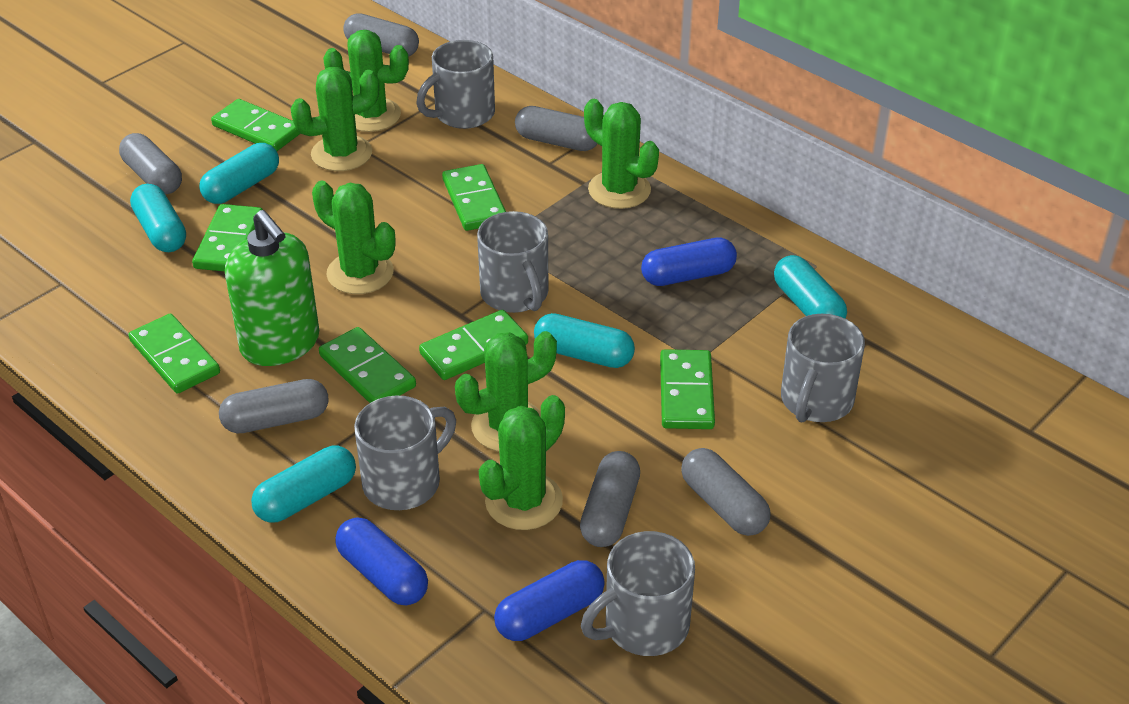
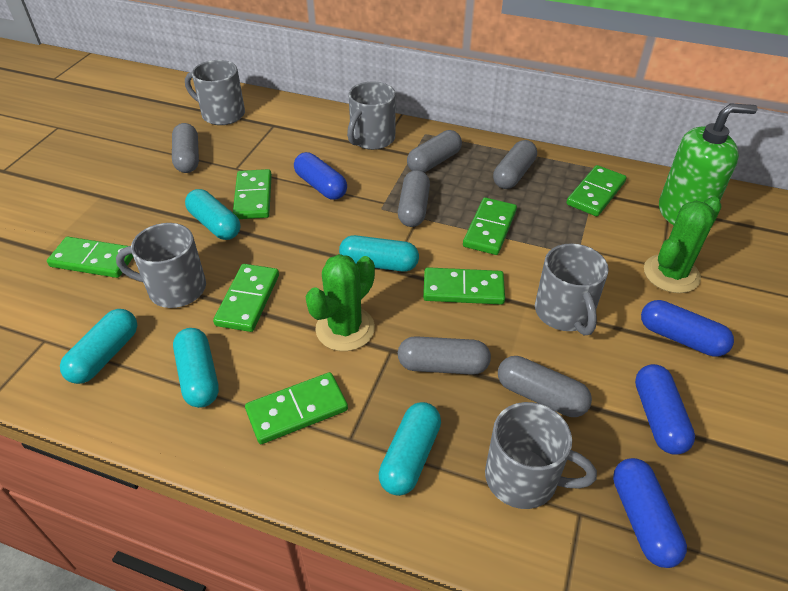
blue capsule: [335,517,428,605] [494,560,605,641] [641,237,737,286] = 3 -> [294,152,347,200] [613,458,687,568] [635,364,695,455] [641,300,734,357] = 4
green cactus: [291,67,379,171] [312,181,395,294] [323,30,409,132] [455,331,557,452] [479,395,565,530] [584,99,659,209] = 6 -> [305,254,375,351] [644,196,722,293] = 2

